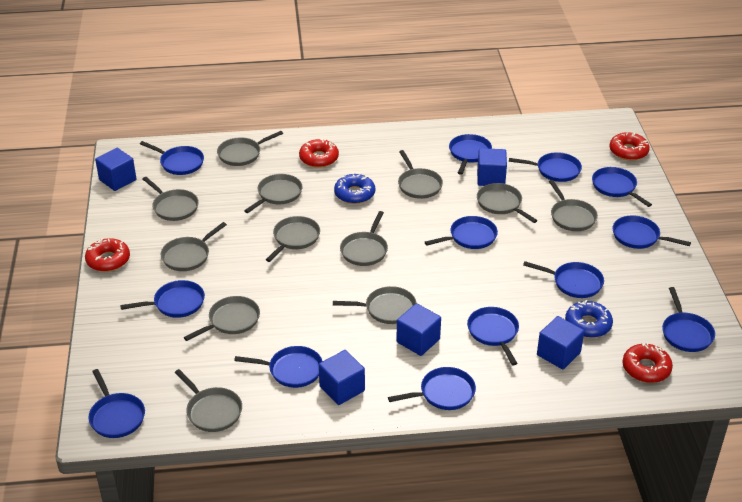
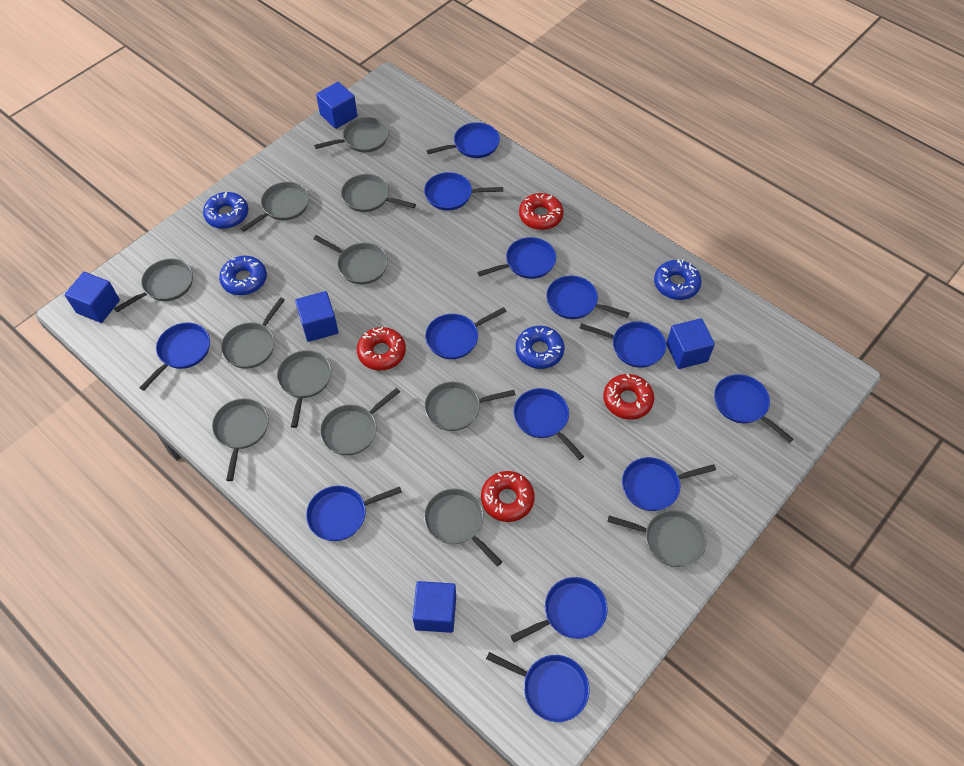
blue donut: [334,174,375,204] [565,300,613,338] = 2 -> [203,192,248,229] [219,256,267,295] [516,326,565,369] [654,259,702,300] = 4

